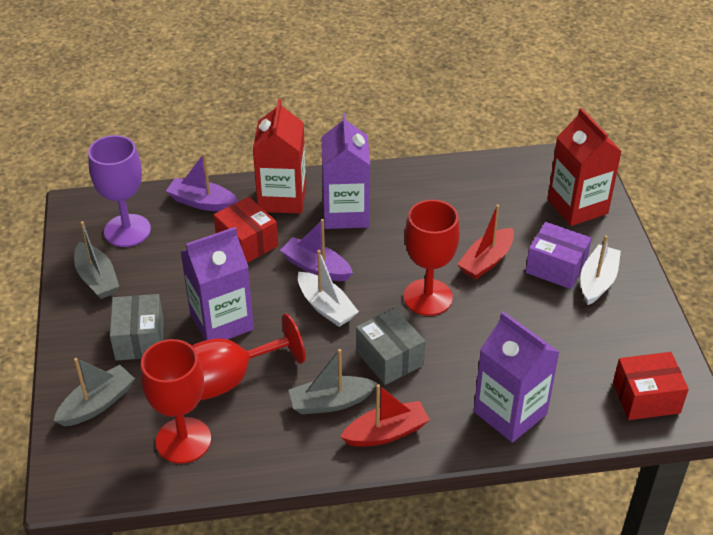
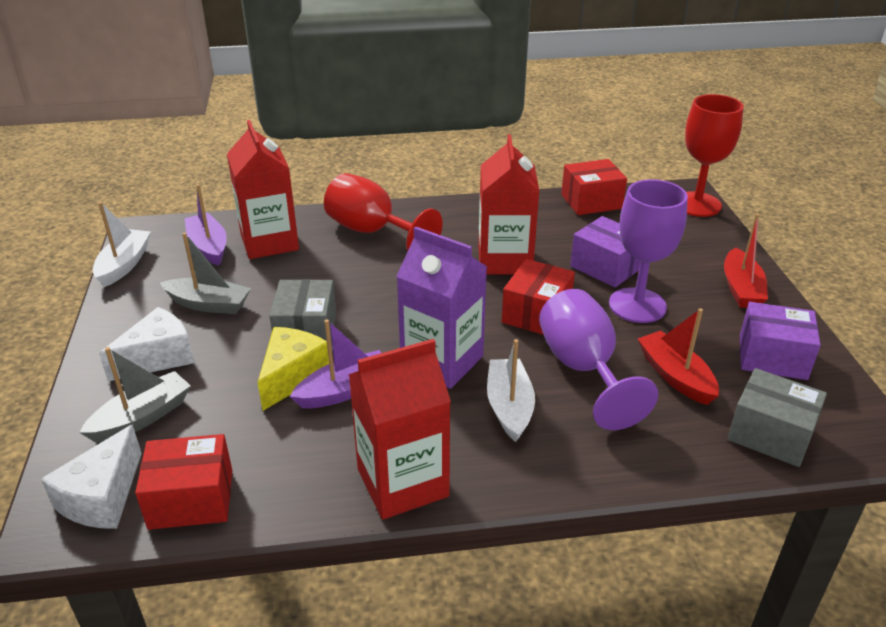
grey boat: [54,358,135,427] [74,221,119,299] [289,349,377,414] = 3 -> [79,347,191,443] [160,232,251,314] = 2
purple box: [525,222,592,289] = 1 -> [570,216,641,288] [740,302,821,380] = 2
purple carton: [181,227,254,341] [321,113,370,229] [474,312,559,443] = 3 -> [396,227,487,389] = 1
purple goblet: [88,135,151,247] = 1 -> [539,289,658,430] [609,179,688,323] = 2
red box: [214,197,278,263] [613,352,689,420] = 2 -> [135,434,232,530] [502,259,575,335] [561,159,627,215] = 3
red carton: [253,99,306,214] [548,108,622,226] = 2 -> [227,120,299,259] [349,339,451,519] [478,134,539,275] = 3
red goblet: [141,339,211,464] [192,313,305,400] [404,200,460,316] = 3 -> [324,173,442,251] [685,94,744,217] = 2
white cheese: none = 0 -> [41,424,142,529] [99,307,194,381] = 2
yellow cheese: none = 0 -> [258,327,329,411] = 1

